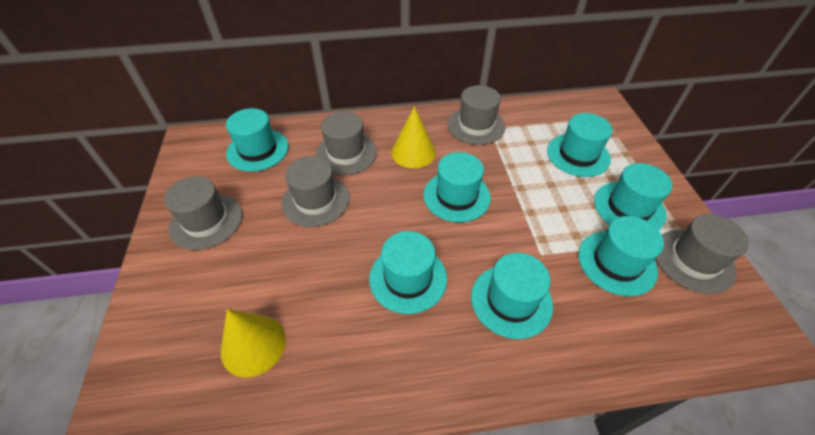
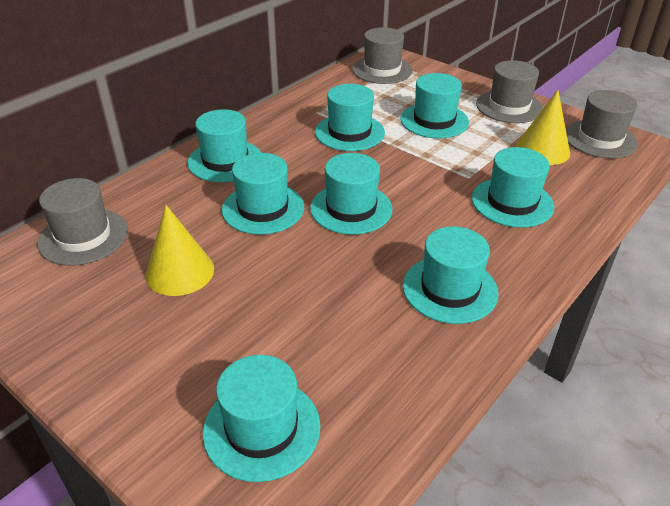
grey hat: [164,176,242,250] [281,156,350,227] [315,111,377,175] [448,85,505,145] [656,214,749,294] = 5 -> [37,178,128,266] [352,27,412,84] [476,60,543,123] [566,90,638,159] = 4
turquoise hat: [226,108,289,172] [369,231,447,314] [424,152,491,222] [471,253,553,339] [547,113,612,177] [578,216,664,296] [594,163,672,230] = 7 -> [188,109,261,182] [203,355,320,482] [222,153,304,235] [310,153,392,235] [315,84,385,151] [400,73,469,138] [403,226,498,324] [472,147,554,228] = 8

